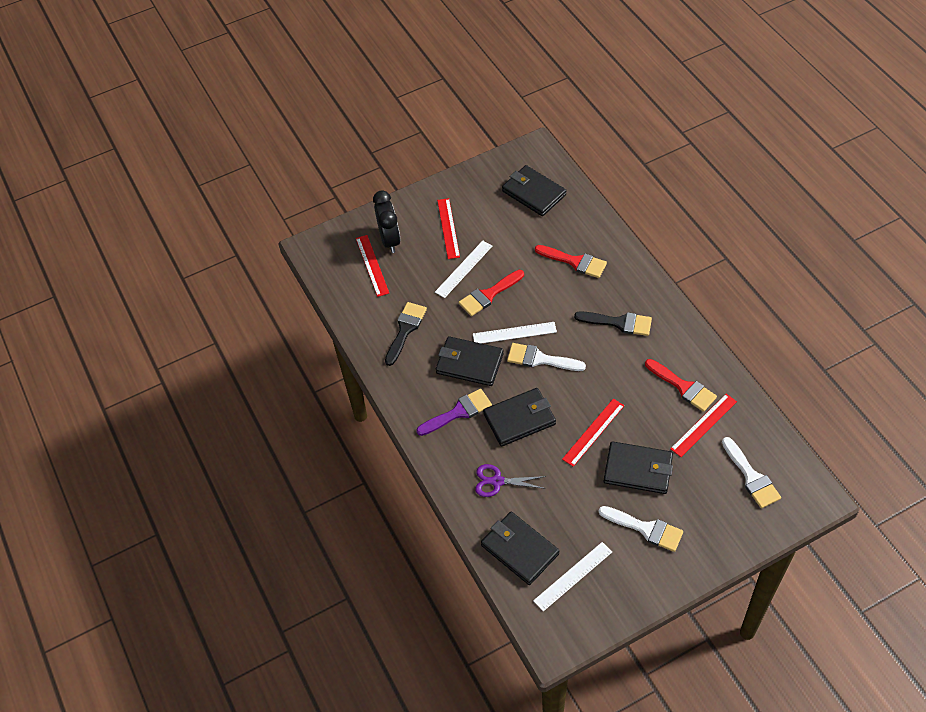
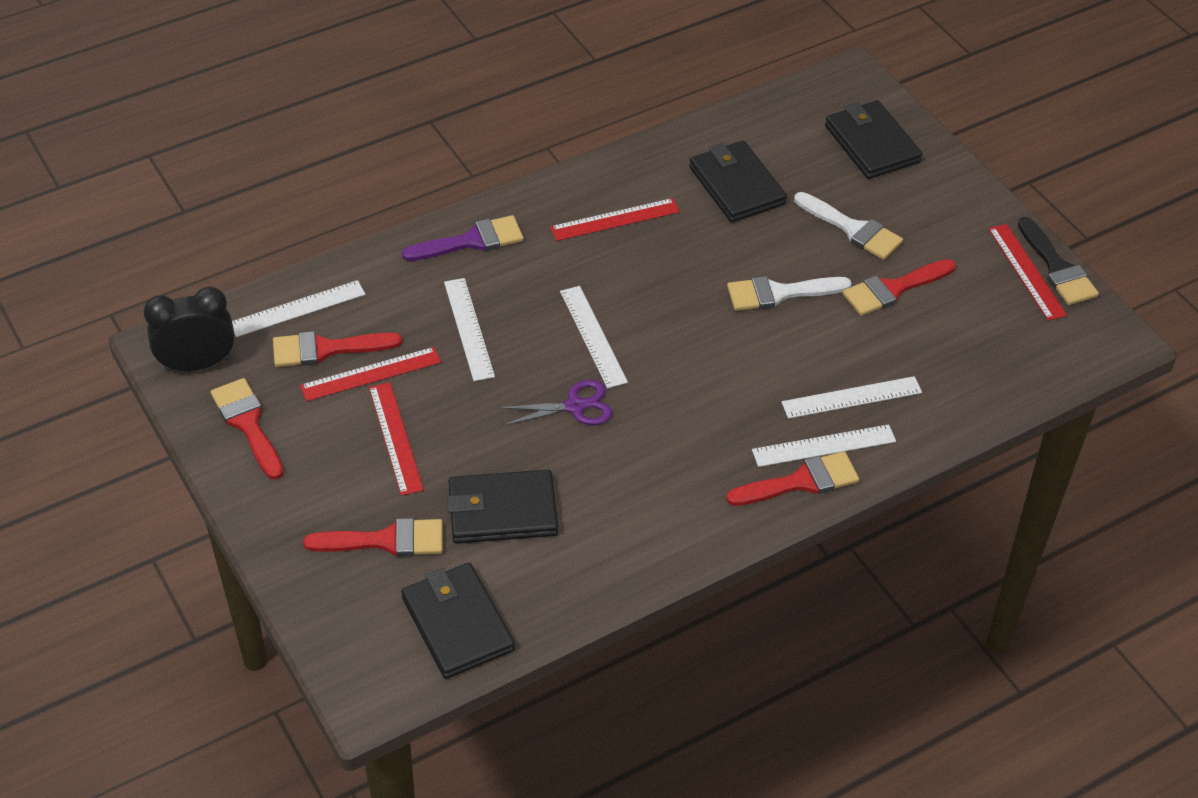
black brush: [385,302,427,366] [574,311,652,336] = 2 -> [1018,217,1099,305] = 1
black wallet: [436,336,504,386] [481,512,559,585] [483,388,556,447] [502,165,566,216] [604,441,673,494] = 5 -> [401,563,515,679] [447,470,558,544] [689,140,787,222] [825,100,922,179] = 4
red brush: [459,270,524,316] [535,245,607,278] [645,359,717,412] = 3 -> [211,378,284,480] [273,331,402,367] [303,518,443,557] [726,451,859,506] [843,259,956,316] = 5
white brush: [507,343,586,371] [599,506,683,552] [722,437,781,508] = 3 -> [727,276,852,311] [794,192,903,260] = 2
white ruler: [435,241,492,298] [473,322,557,344] [533,542,612,611] = 3 -> [232,280,365,337] [444,278,495,381] [560,286,628,388] [752,424,896,467] [781,376,922,419] = 5

